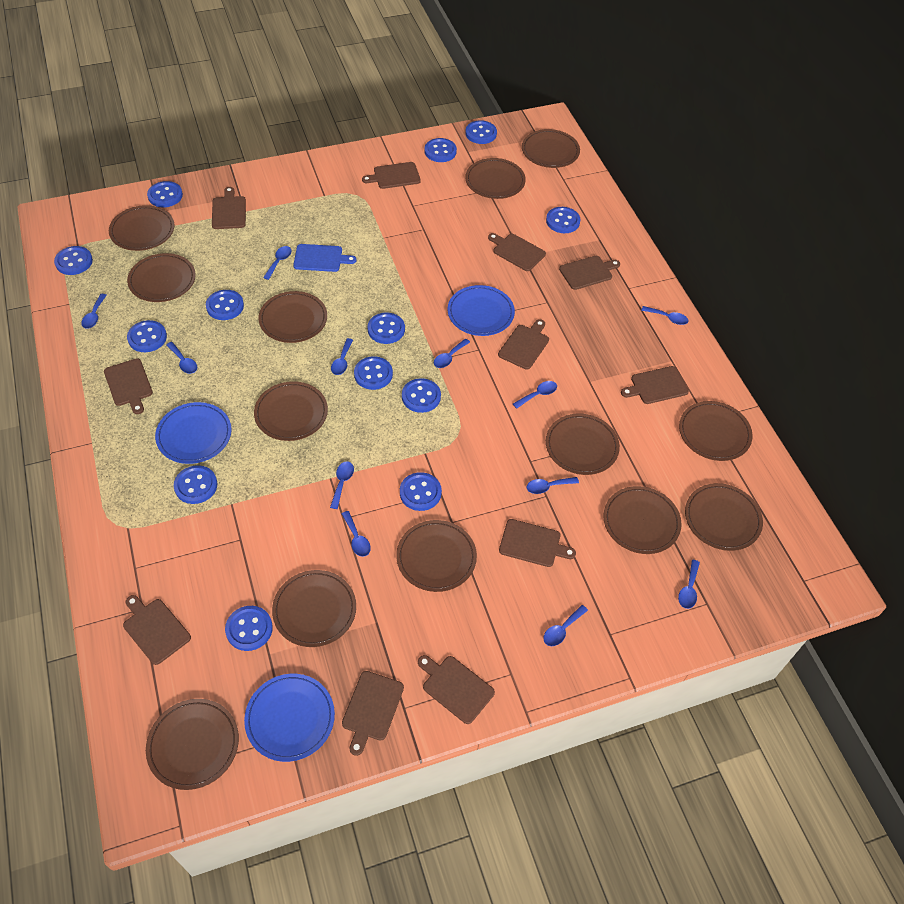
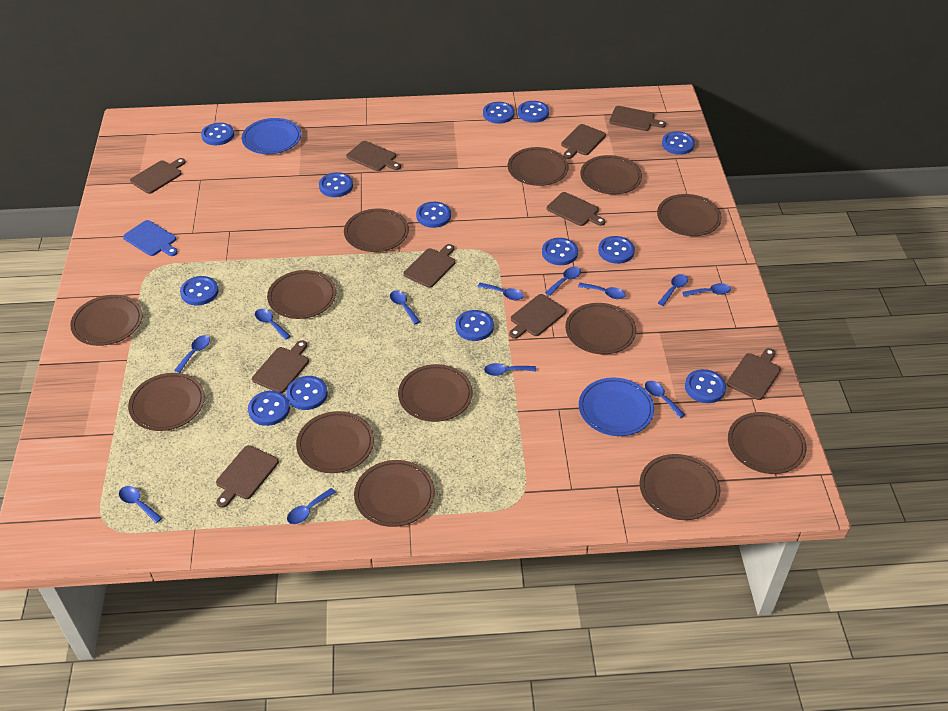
blue plate: [155,402,231,464] [244,674,335,762] [447,285,515,336] = 3 -> [242,118,301,154] [579,377,654,436] = 2
brown cutting board: [104,358,153,414] [123,595,191,665] [212,187,246,229] [342,671,404,756] [362,162,421,189] [418,655,495,724] [488,233,546,271] [498,319,549,370] [499,519,576,567] [559,256,620,290] [621,366,689,404] = 11 -> [130,158,186,194] [216,445,279,508] [252,340,309,393] [346,141,401,171] [403,244,456,288] [509,294,567,339] [547,192,605,226] [561,124,606,159] [609,106,666,131] [727,348,781,400] = 10

